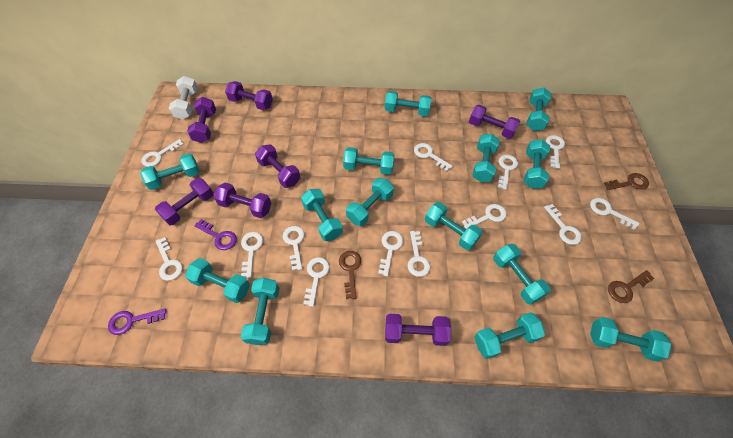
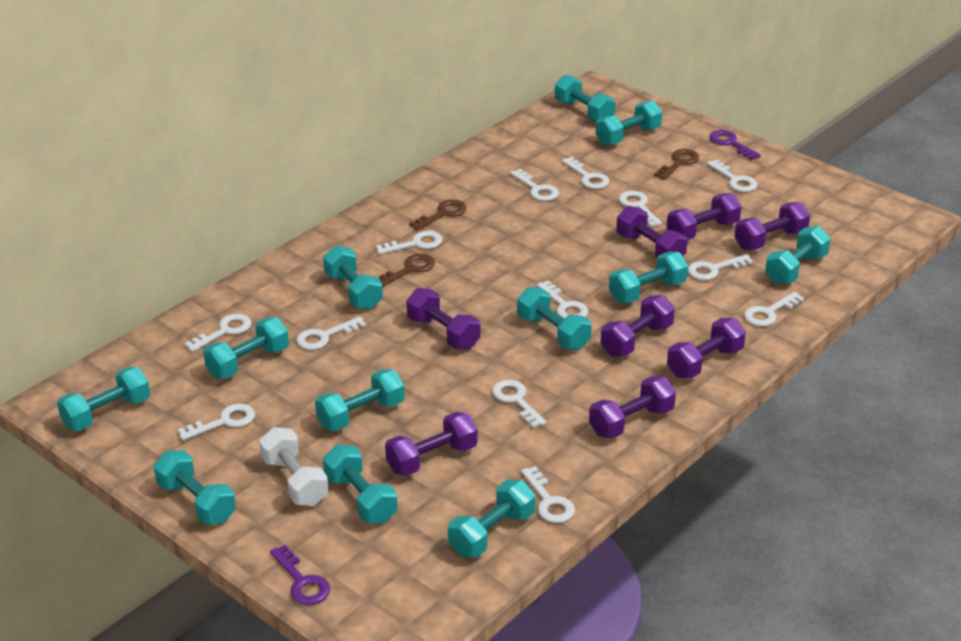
purple dumbbell: [155,178,214,225] [187,97,216,143] [214,182,271,218] [225,81,273,110] [255,144,300,188] [385,314,451,346] [469,105,520,139] = 7 -> [385,412,477,476] [406,288,480,350] [589,376,676,439] [600,295,675,357] [616,206,687,258] [666,193,742,240] [667,318,746,378] [735,202,810,250] = 8
turquoise dumbbell: [140,153,199,190] [185,258,250,303] [241,278,279,345] [301,189,343,241] [343,147,394,175] [346,178,394,226] [385,91,431,116] [425,202,483,250] [472,133,500,182] [475,312,545,359] [493,244,551,305] [524,139,550,189] [527,88,552,131] [590,317,672,362] = 14 -> [57,367,150,431] [154,451,236,525] [203,317,289,378] [315,369,405,431] [323,245,383,310] [323,445,398,524] [448,480,535,558] [517,287,592,350] [555,75,615,122] [596,101,662,146] [609,252,688,303] [765,226,831,284] = 12

